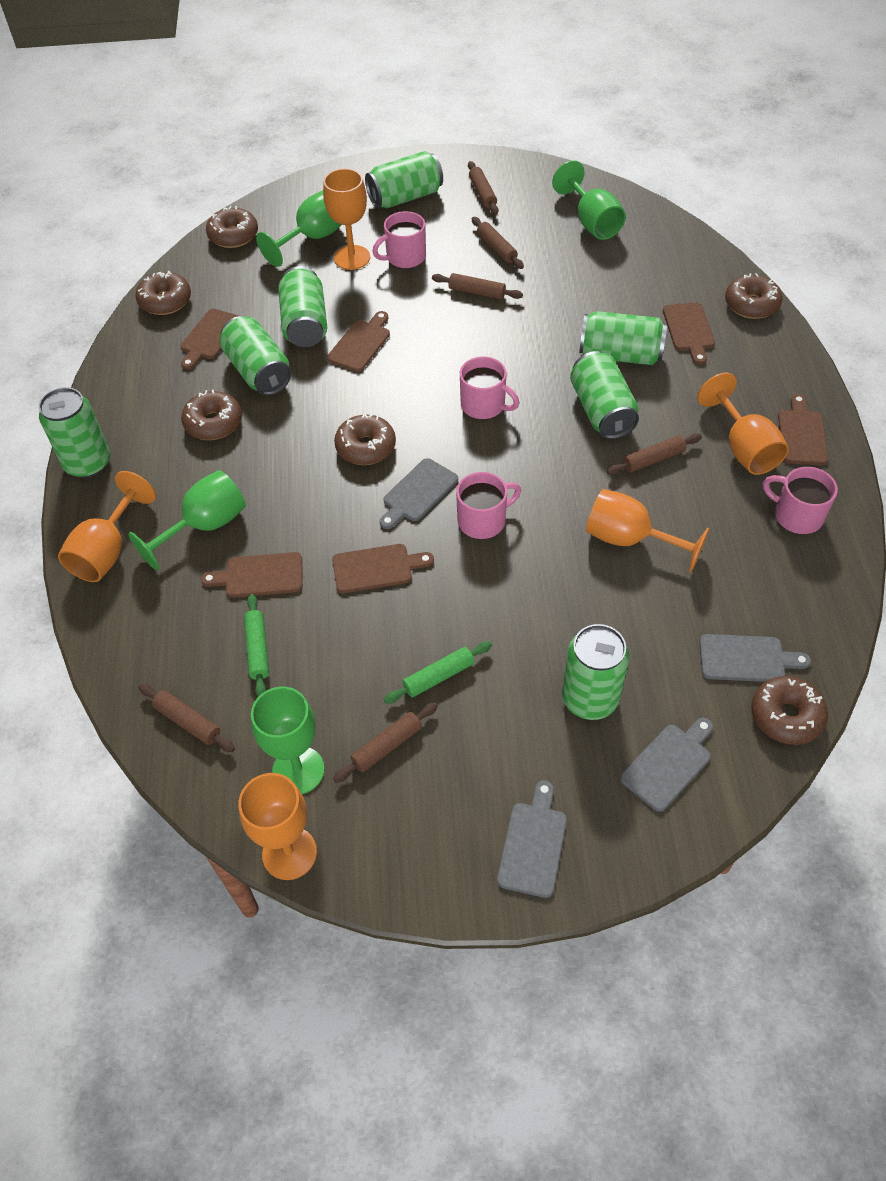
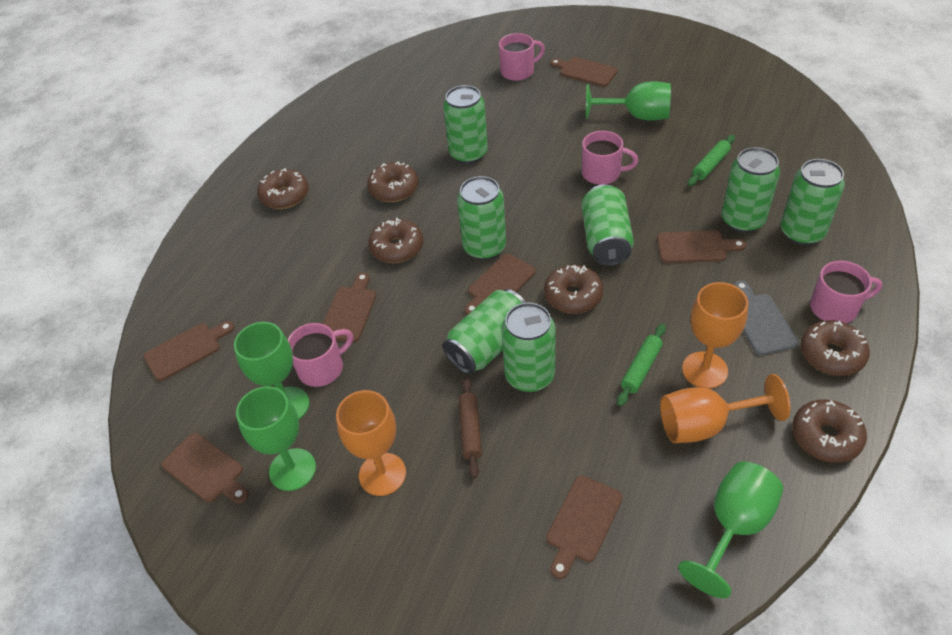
brown cutting board: [180,309,239,370] [201,552,303,598] [327,311,390,372] [332,544,434,593] [663,302,715,365] [778,394,828,465] = 6 -> [143,321,234,381] [161,433,249,504] [323,272,376,342] [464,254,536,315] [546,476,623,579] [550,57,618,87] [657,230,746,263] = 7
brown rolling pin: [138,684,235,752] [333,702,438,783] [432,273,523,299] [468,161,499,215] [472,217,524,269] [607,433,702,475] = 6 -> [459,377,482,478] = 1
grey cutting board: [379,458,458,529] [497,781,567,898] [620,718,713,812] [700,634,811,682] = 4 -> [734,280,798,355] = 1
orange goblet: [58,471,156,582] [238,773,317,880] [323,168,370,270] [586,489,709,572] [697,372,789,475] = 5 -> [336,390,406,496] [660,374,790,443] [682,282,748,389] = 3

